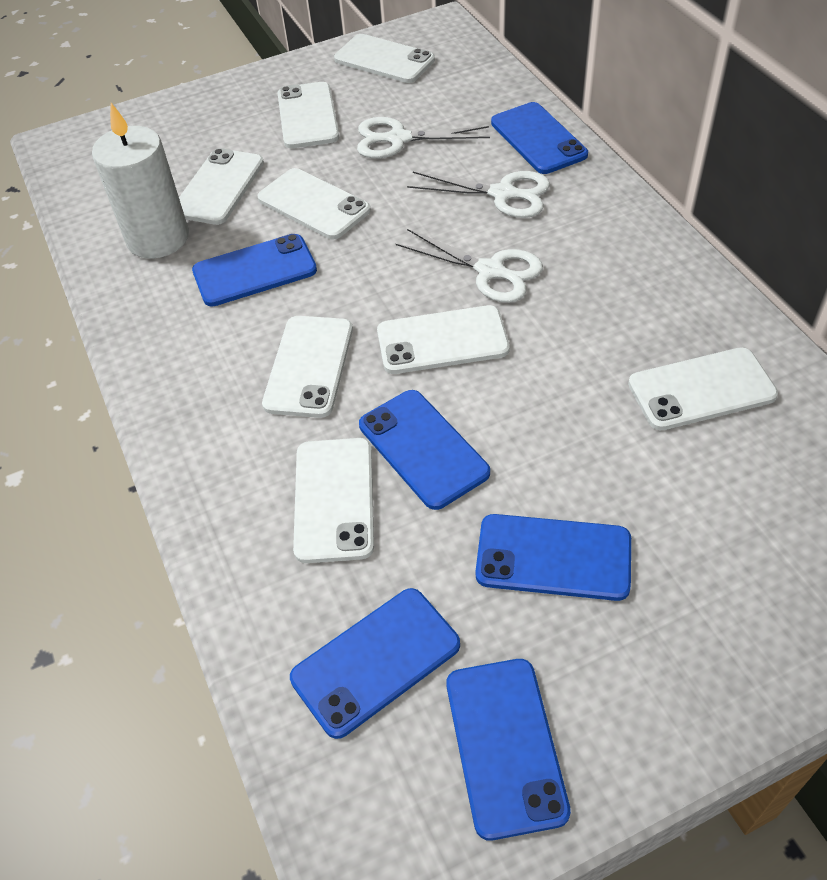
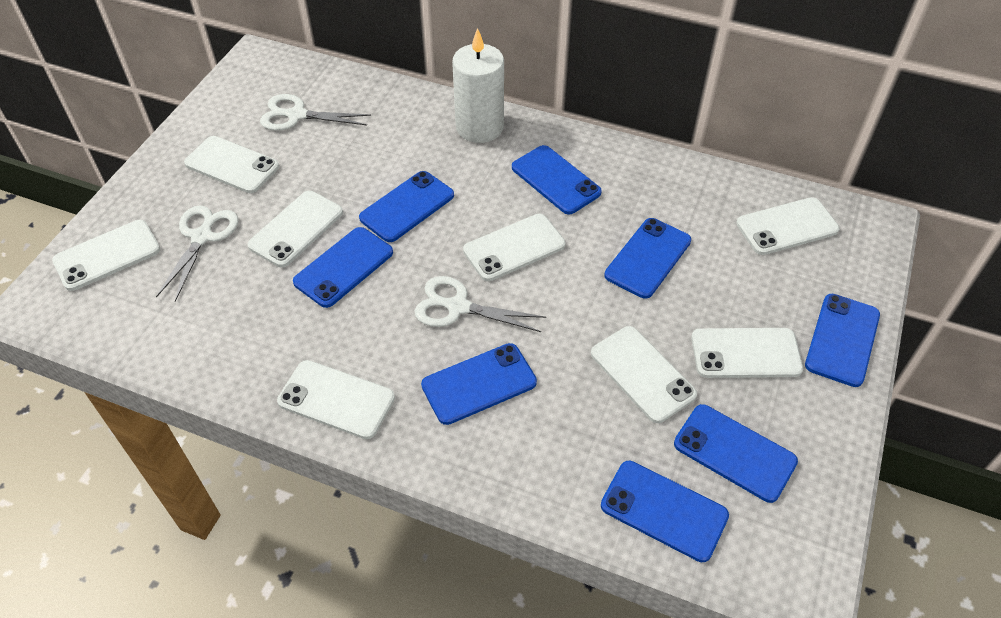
blue phone: [192,234,317,307] [290,588,460,739] [359,390,490,510] [446,659,571,840] [475,514,631,601] [491,102,588,174] = 6 -> [293,227,393,308] [359,171,454,242] [421,343,537,425] [512,145,602,215] [601,461,729,562] [604,218,691,299] [674,404,798,503] [805,294,880,387] = 8

